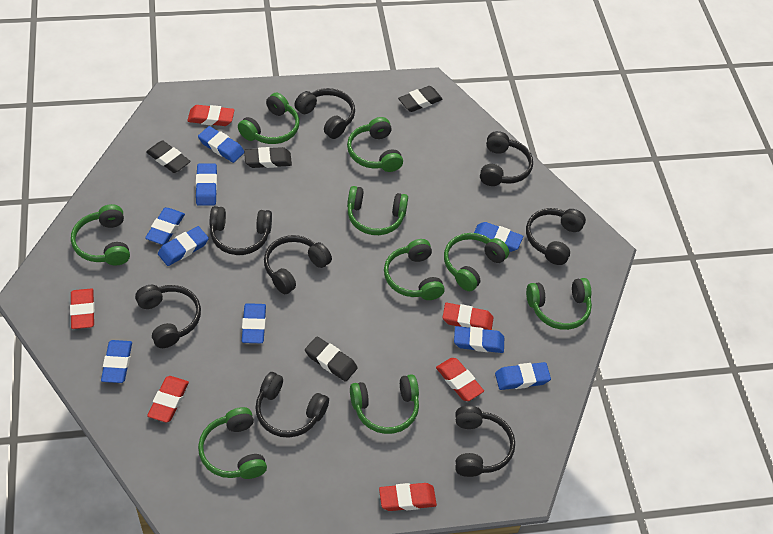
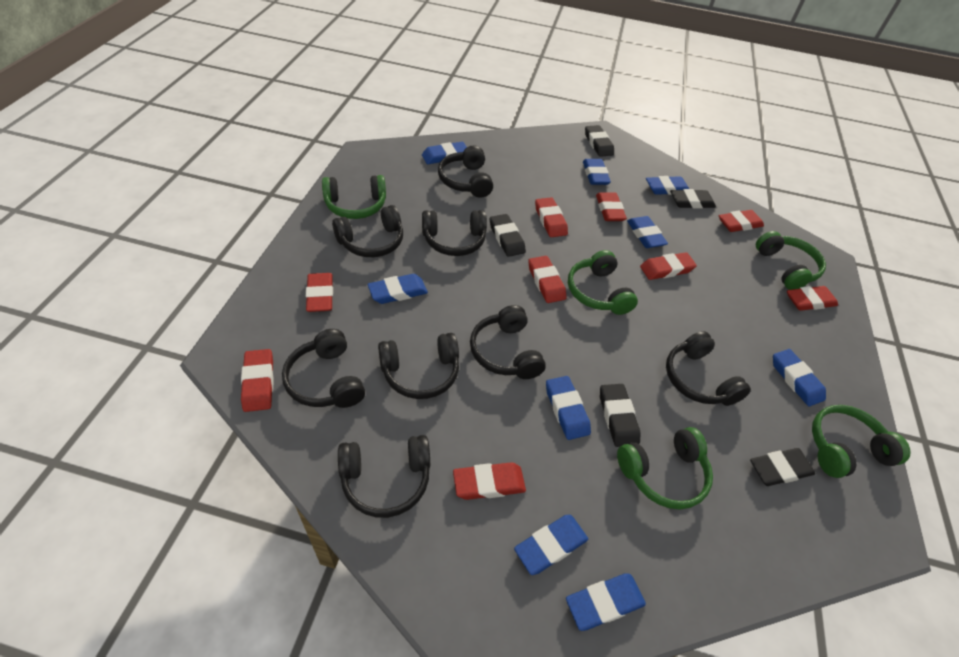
black eraser: [146,140,191,173] [244,147,292,168] [305,336,358,382] [398,86,443,112] = 4 -> [490,214,526,257] [585,125,614,157] [600,384,640,447] [670,189,716,208] [750,448,816,486] = 5
green headphones: [71,204,130,265] [198,407,267,479] [238,93,299,144] [347,117,403,172] [347,186,408,235] [350,374,419,434] [384,239,445,300] [444,233,509,291] [526,278,592,330] = 9 -> [322,175,386,219] [568,250,638,315] [617,427,713,510] [756,231,826,290] [812,405,911,478] = 5
red eraser: [70,289,95,329] [147,376,189,423] [187,105,235,126] [379,483,437,511] [436,358,484,401] [442,303,494,330] = 6 -> [241,349,274,412] [306,273,333,312] [453,462,526,500] [528,256,566,303] [535,197,568,237] [596,192,627,221] [640,252,697,280] [719,210,764,232] [787,286,838,311] = 9

